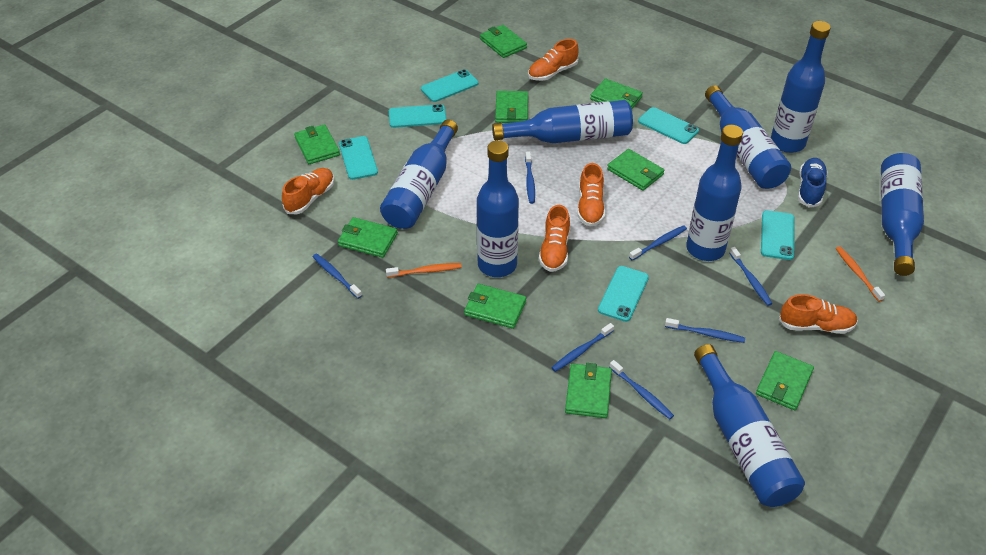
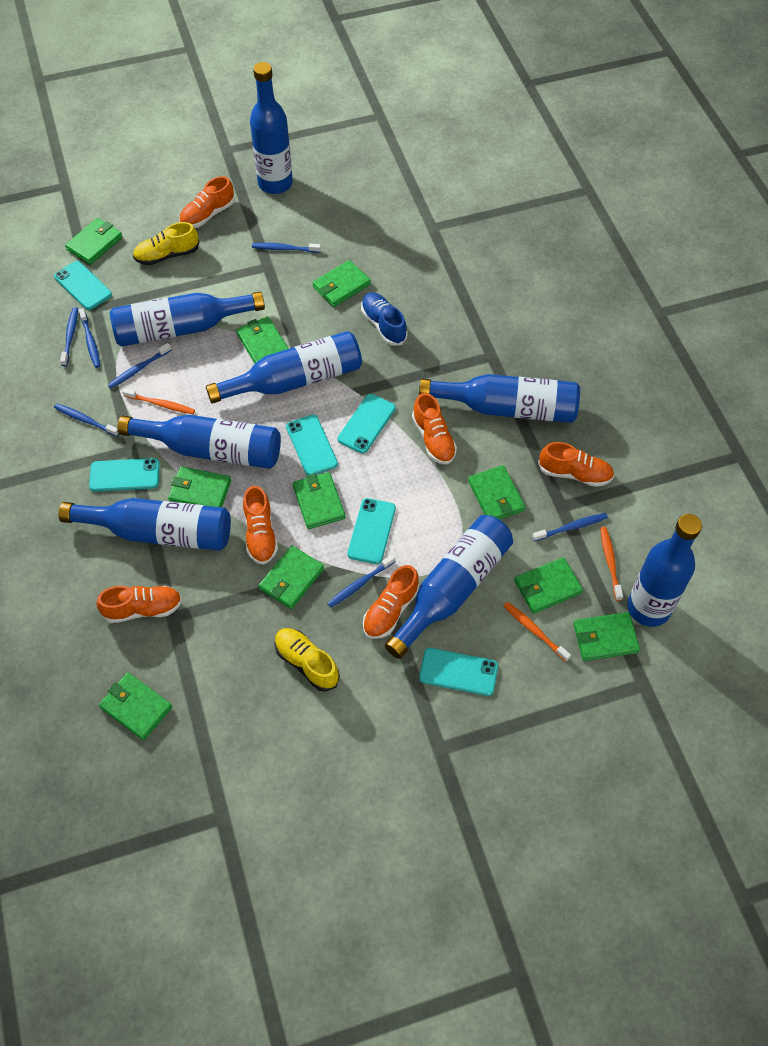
green wallet: [294,124,340,164] [338,217,398,258] [464,284,526,329] [480,25,527,58] [495,91,528,123] [565,363,612,418] [590,79,643,109] [607,149,664,191] [756,351,814,410] = 9 -> [65,218,122,265] [99,672,172,740] [168,466,231,507] [236,316,289,364] [259,545,324,609] [293,472,345,529] [312,260,371,307] [468,465,525,520] [514,557,583,614] [573,612,640,661] = 10
orange shoe: [282,168,334,214] [528,39,579,81] [539,205,570,272] [577,163,605,227] [779,294,858,334] = 5 -> [96,586,182,623] [179,176,235,228] [243,486,278,565] [363,565,420,639] [412,393,457,465] [538,442,614,487] = 6
orange toothbrush: [386,263,462,277] [836,246,885,302] = 2 -> [122,388,195,414] [504,602,571,662] [600,527,623,601] = 3
yellow shoe: none = 0 -> [133,222,199,265] [274,628,340,691] = 2

